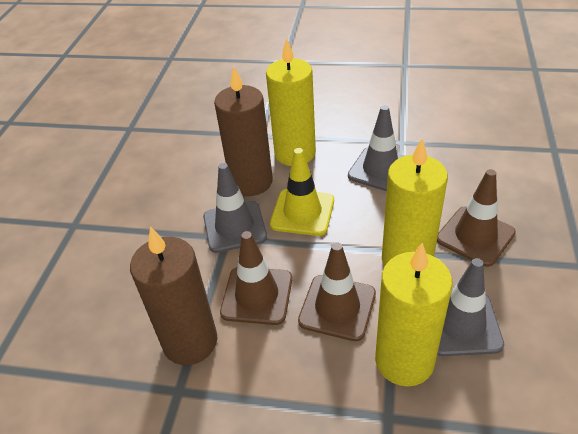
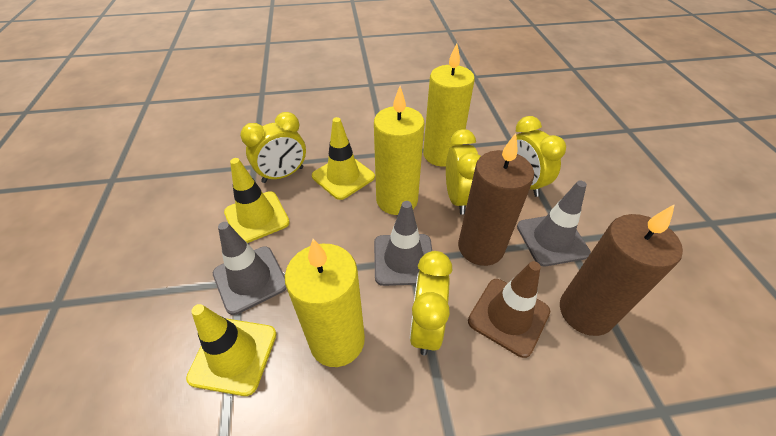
brown traffic cone: [220,231,292,325] [298,242,376,341] [437,169,516,267] = 3 -> [468,261,550,358] = 1
yellow clock: none = 0 -> [240,112,306,183] [410,251,452,355] [446,129,481,215] [516,116,566,197] = 4
yellow traffic cone: [270,148,334,236] = 1 -> [186,304,276,396] [224,158,290,243] [312,117,375,200] = 3

